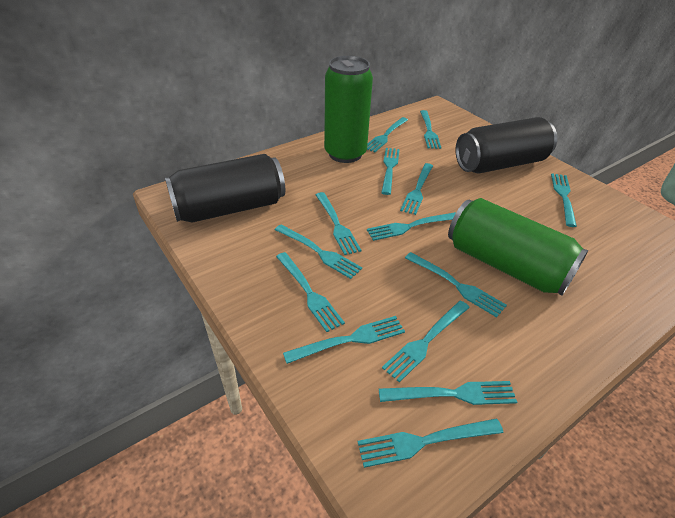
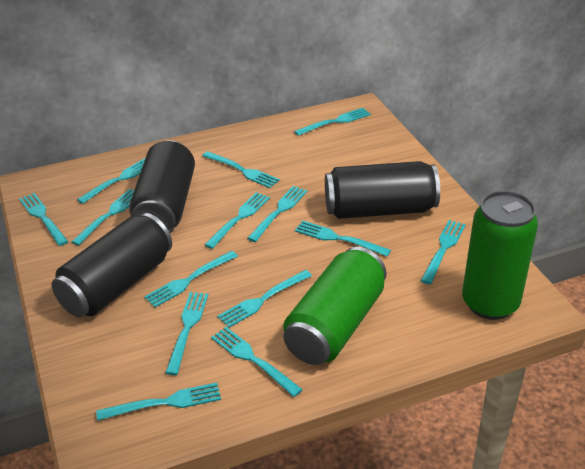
black can: [165,154,285,223] [455,117,557,174] = 2 -> [52,213,172,317] [129,140,195,233] [325,161,440,219] = 3

